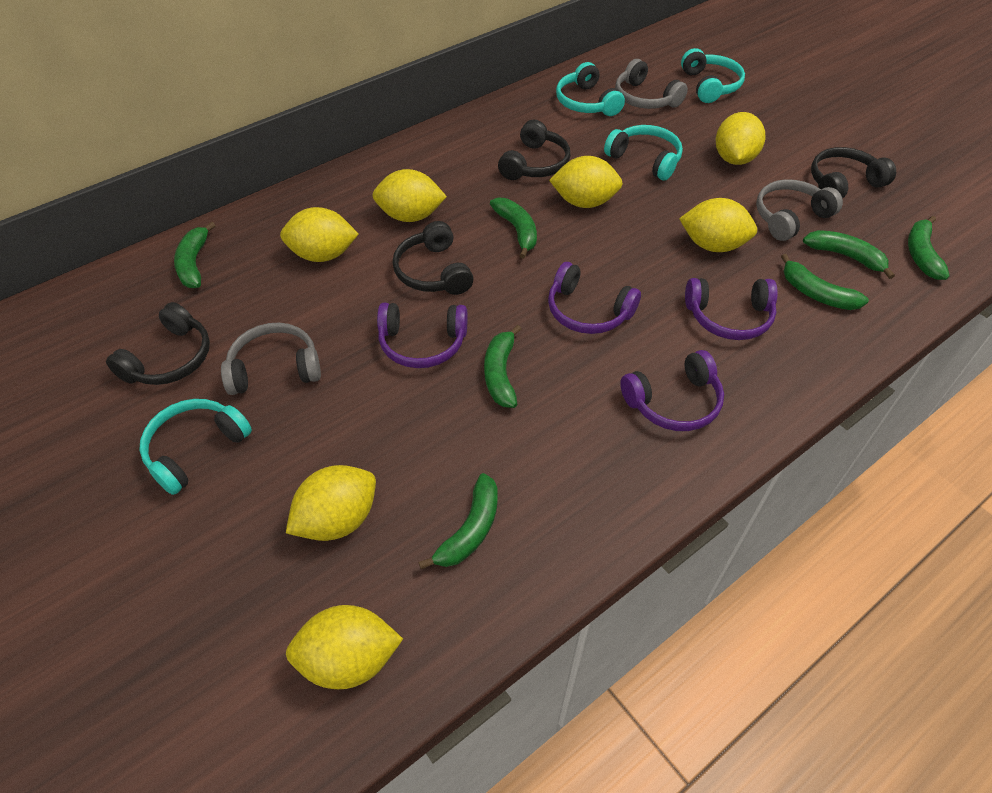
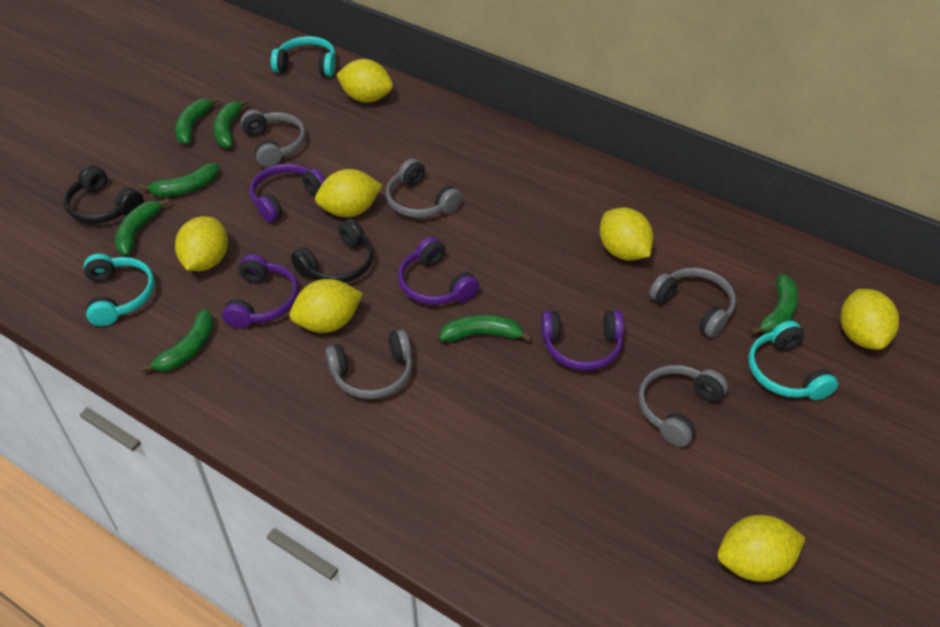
black headphones: [106,302,210,385] [393,221,473,295] [498,120,571,180] [811,147,896,198] = 4 -> [64,165,144,223] [291,219,374,283] = 2
grey headphones: [221,323,321,395] [615,59,688,109] [756,179,843,241] = 3 -> [240,110,306,167] [325,329,413,399] [386,159,462,218] [638,365,728,447] [649,267,736,338] = 5
turquoise headphones: [139,399,252,495] [556,62,625,116] [604,125,683,180] [681,48,745,103] = 4 -> [84,253,155,326] [271,36,336,77] [748,321,838,400] = 3

